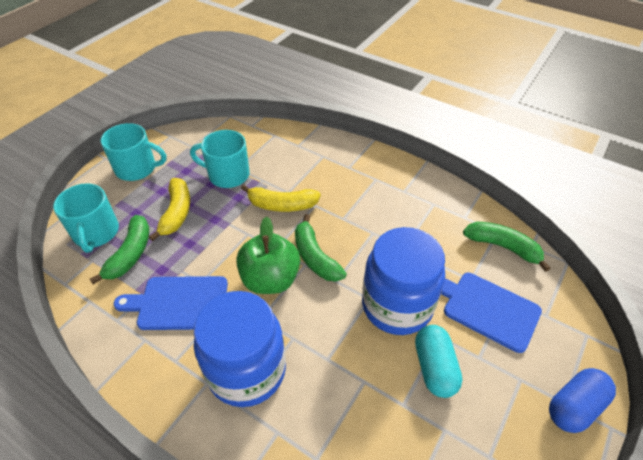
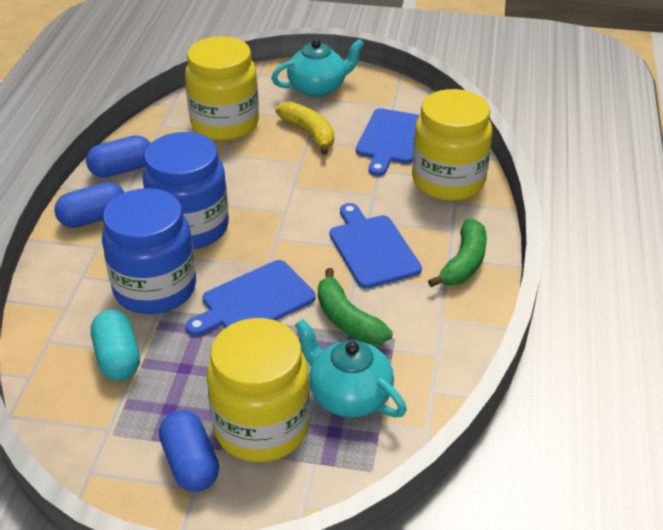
blue capsule: [549,368,616,433] = 1 -> [54,182,125,228] [86,135,151,178] [159,410,219,492] = 3
blue cutting board: [114,276,228,330] [441,273,542,353] = 2 -> [186,260,316,336] [330,203,422,289] [356,108,419,176] = 3
green apple: [236,216,300,294] = 1 -> none = 0
green banana: [90,215,149,284] [295,214,347,282] [463,222,550,272] = 3 -> [318,268,393,344] [428,219,487,287] = 2
turquoise mug: [53,183,119,253] [100,123,167,181] [190,130,250,188] = 3 -> none = 0
turquoise teapot: none = 0 -> [271,39,364,97] [295,319,407,418] = 2
yellow banana: [149,178,190,241] [241,185,321,212] = 2 -> [275,102,334,155] = 1
yellow jar: none = 0 -> [185,36,259,141] [207,318,310,462] [412,89,492,201] = 3

